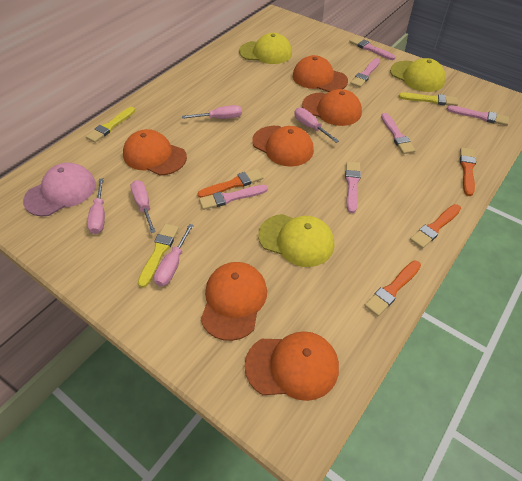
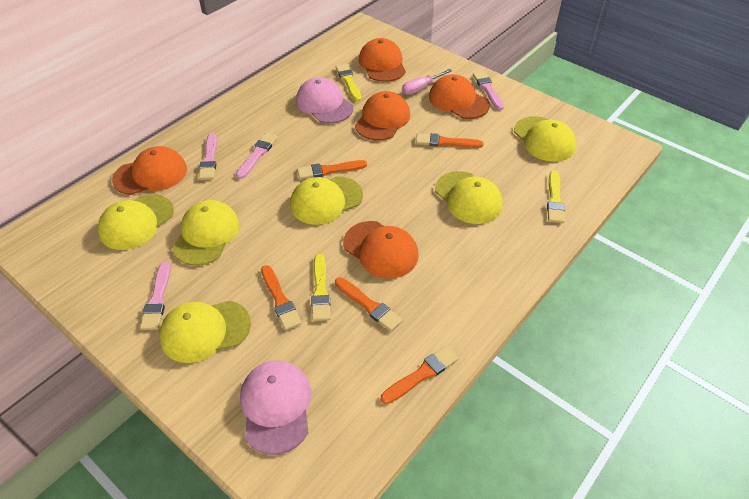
orange brush: [197,169,263,198] [364,261,421,316] [410,204,461,249] [460,148,476,196] = 4 -> [261,265,302,330] [297,160,367,179] [335,277,403,331] [381,345,459,404] [416,133,483,148] = 5
orange cap: [123,129,187,176] [201,262,267,341] [245,331,339,401] [252,126,314,166] [293,55,348,92] [302,89,362,126] = 6 -> [112,146,187,195] [343,221,418,279] [355,91,410,140] [359,38,406,82] [429,74,490,119] = 5
pink brush: [199,185,268,210] [345,161,361,213] [349,37,395,60] [350,58,380,88] [381,113,416,154] [446,105,509,126] = 6 -> [140,262,171,330] [199,133,217,180] [236,133,278,179] [473,71,504,110] = 4
pink cap: [23,163,96,216] = 1 -> [240,361,311,455] [296,77,353,123] = 2
pink screwdriver: [87,179,105,234] [130,180,156,233] [154,224,194,286] [182,105,242,119] [294,108,339,143] = 5 -> [402,69,452,95] = 1
yellow cap: [239,33,292,64] [258,214,334,267] [390,58,446,92] = 3 -> [98,194,174,250] [159,301,251,363] [172,200,239,266] [290,176,363,225] [435,171,503,224] [514,116,576,162] = 6

